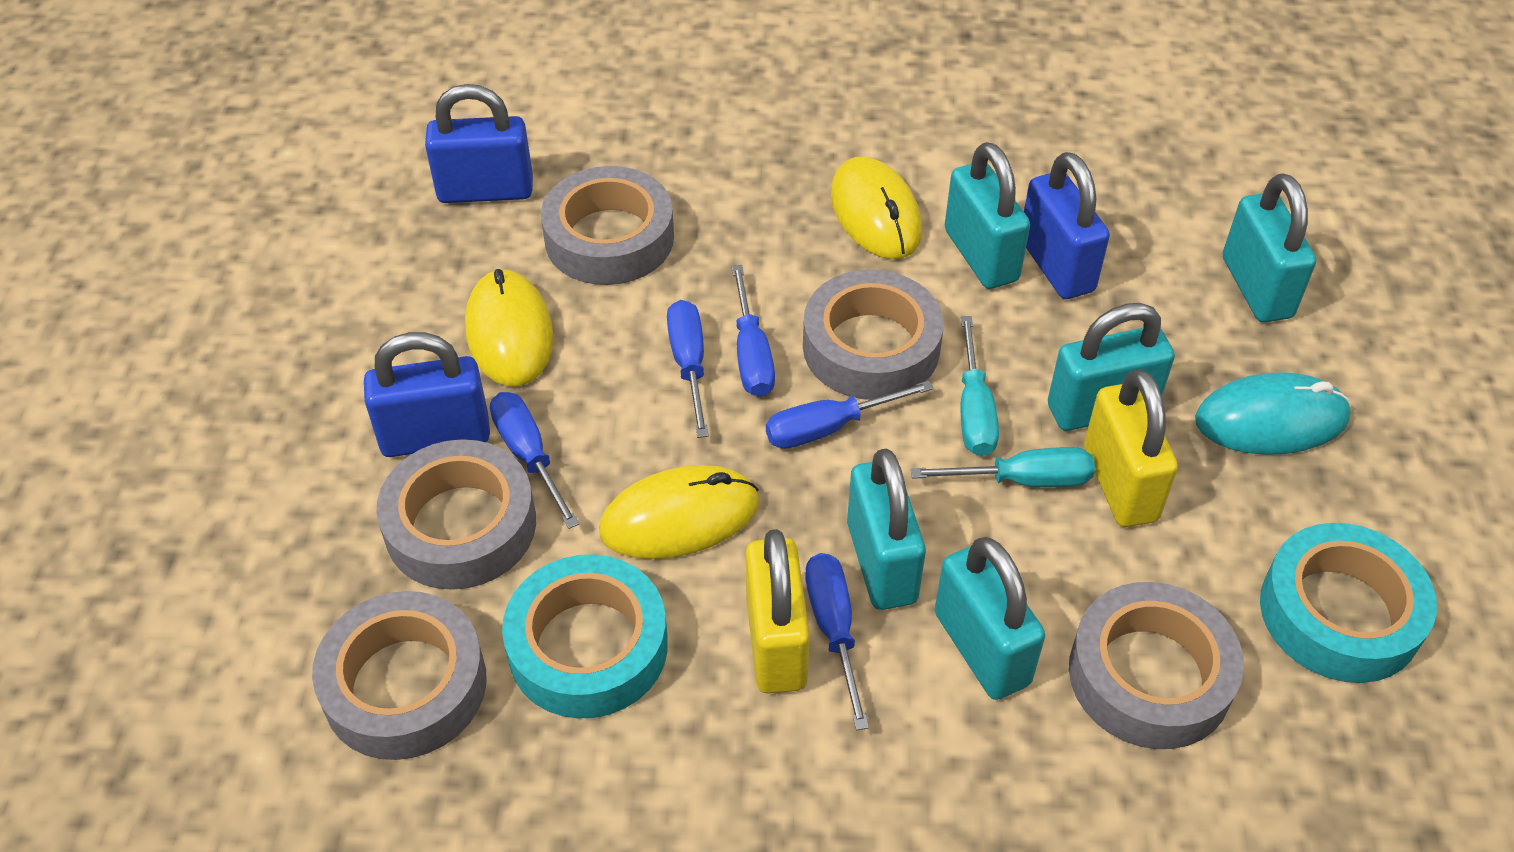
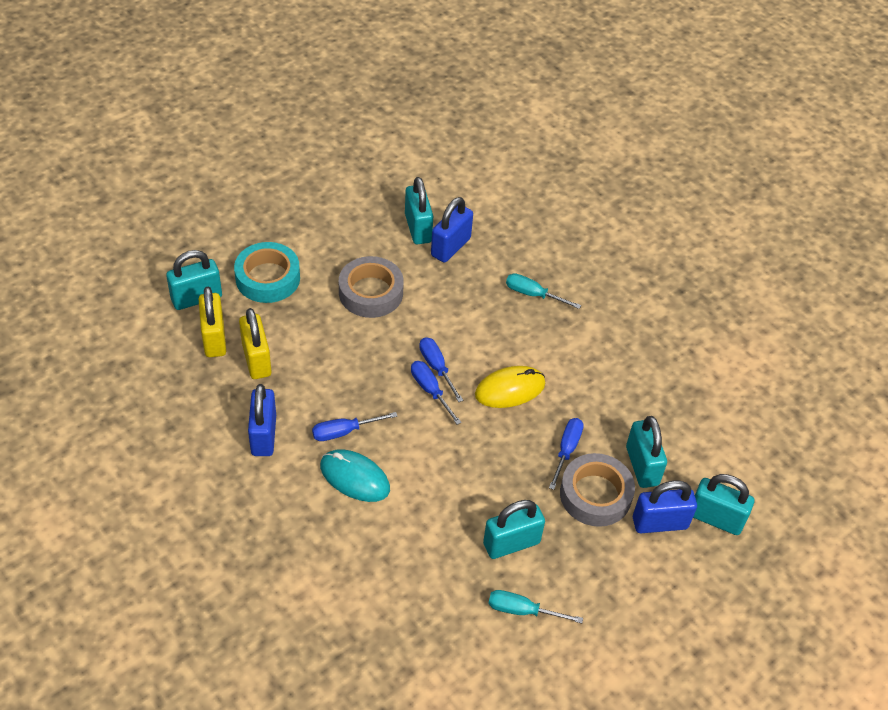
blue screwdriver: [490,392,579,529] [667,300,709,438] [732,265,775,397] [766,380,934,449] [805,553,869,731] = 5 -> [312,412,398,441] [411,361,462,425] [419,337,463,402] [549,418,584,490] = 4
grey tape: [312,591,487,760] [376,439,536,590] [541,166,674,285] [803,270,944,400] [1069,582,1244,749] = 5 -> [339,256,404,318] [560,453,635,527] = 2
turquoise tape: [502,554,668,719] [1260,523,1437,683] = 2 -> [234,242,300,303] = 1
yellow mouse: [465,269,554,386] [599,465,759,559] [831,156,922,259] = 3 -> [475,366,545,408] = 1

